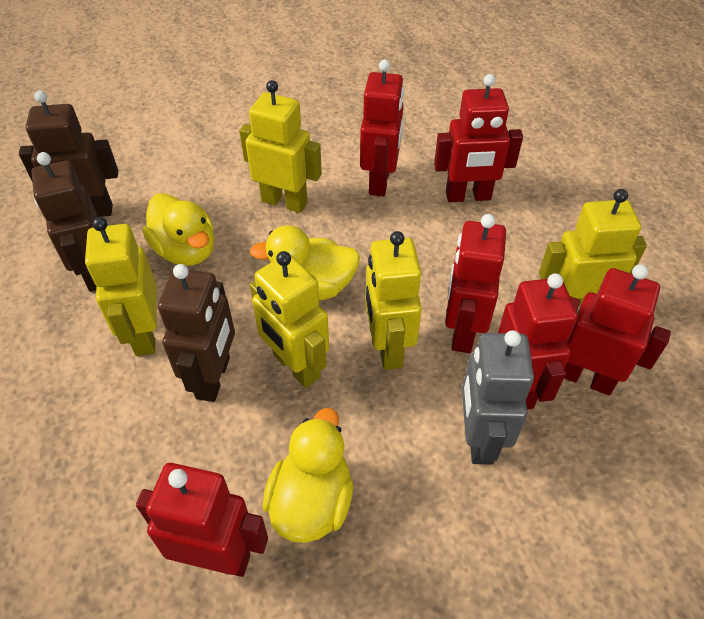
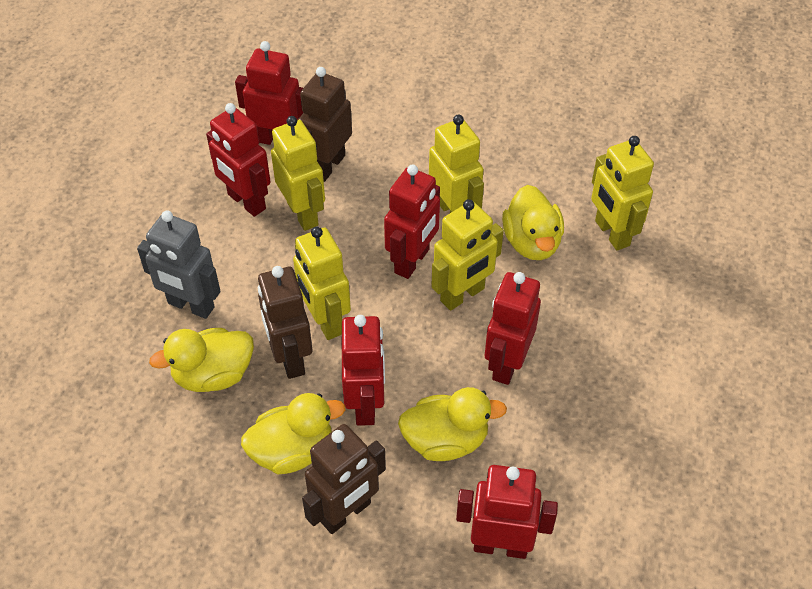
yellow duck: [142,193,214,266] [250,225,360,300] [263,408,353,543] = 3 -> [149,328,254,392] [241,393,345,474] [398,387,507,461] [502,185,564,260] = 4

